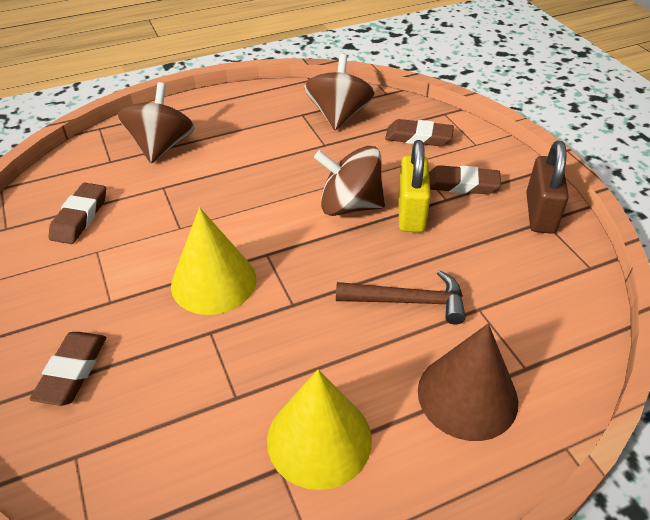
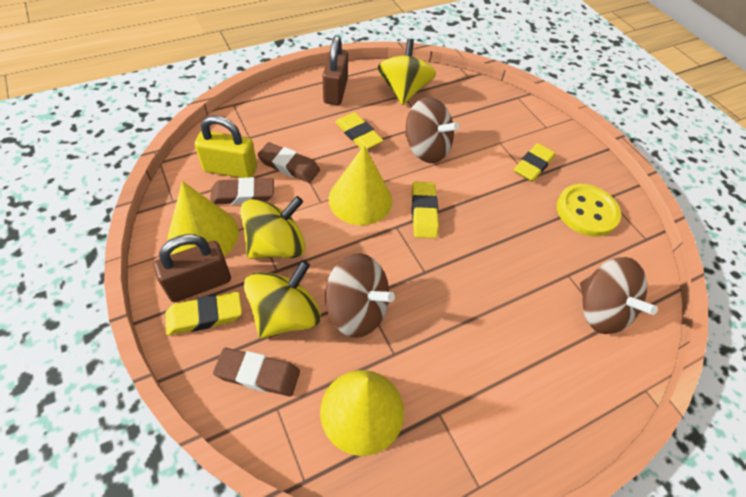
brown cone: [418,324,518,441] = 1 -> none = 0
brown eraser: [30,332,106,406] [49,183,106,244] [385,119,454,146] [429,165,501,194] = 4 -> [210,177,274,205] [213,348,300,397] [257,142,320,183] = 3
brown hammer: [336,270,466,325] = 1 -> none = 0
brown padlock: [526,141,569,234] = 1 -> [154,234,231,302] [323,35,348,105] = 2
yellow button: none = 0 -> [557,184,621,237] = 1
yellow cone: [171,207,256,315] [267,370,372,490] = 2 -> [167,181,239,256] [320,370,404,456] [329,145,392,225] = 3
yellow eraser: none = 0 -> [165,292,242,335] [335,112,384,149] [412,181,439,238] [514,143,555,182] = 4
yellow spinning top: none = 0 -> [240,196,306,259] [244,260,321,338] [378,39,436,105] = 3

